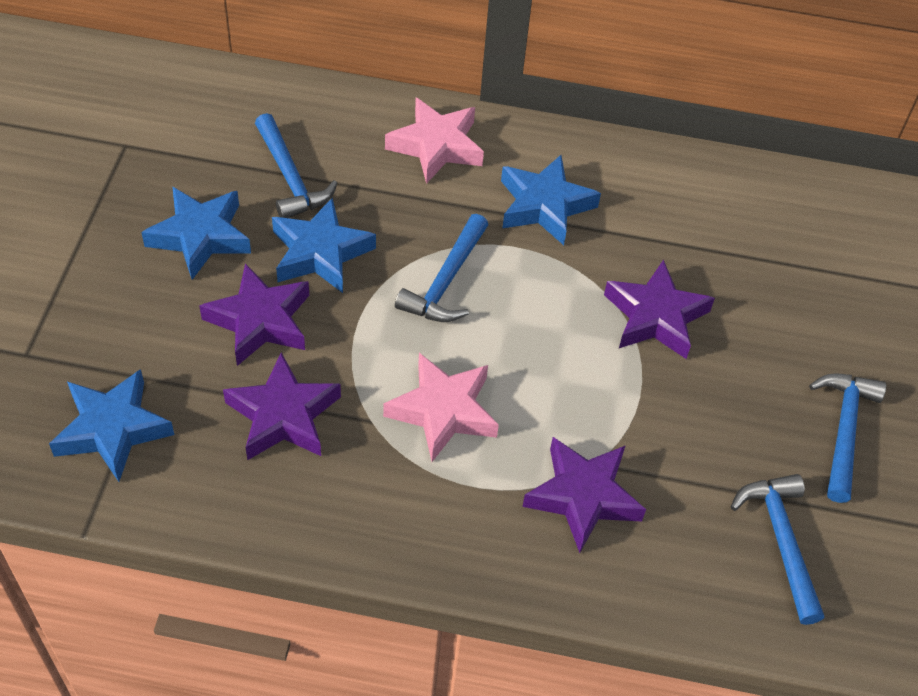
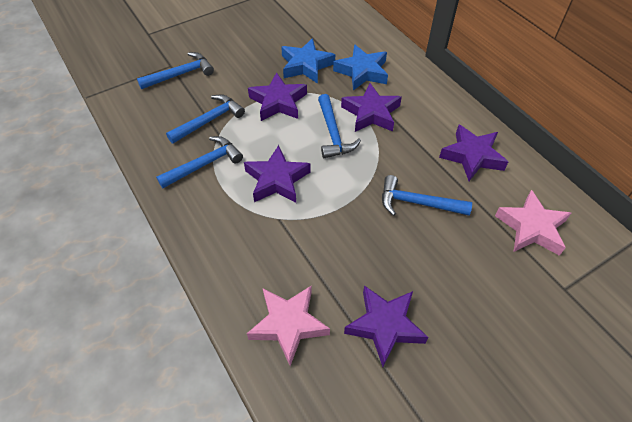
blue hammer: [255,113,338,218] [395,214,488,322] [731,474,824,625] [809,373,886,503] = 4 -> [137,52,214,89] [156,136,243,188] [166,94,245,144] [318,94,361,158] [382,175,472,216] = 5
blue star: [49,369,174,482] [141,187,251,280] [272,198,376,293] [501,155,601,245] = 4 -> [281,38,335,84] [333,44,388,90] = 2
purple star: [199,263,309,366] [223,352,341,460] [522,437,646,553] [604,260,715,359] = 4 -> [244,145,311,203] [248,72,307,121] [341,83,402,132] [344,285,428,367] [439,125,508,181] = 5

